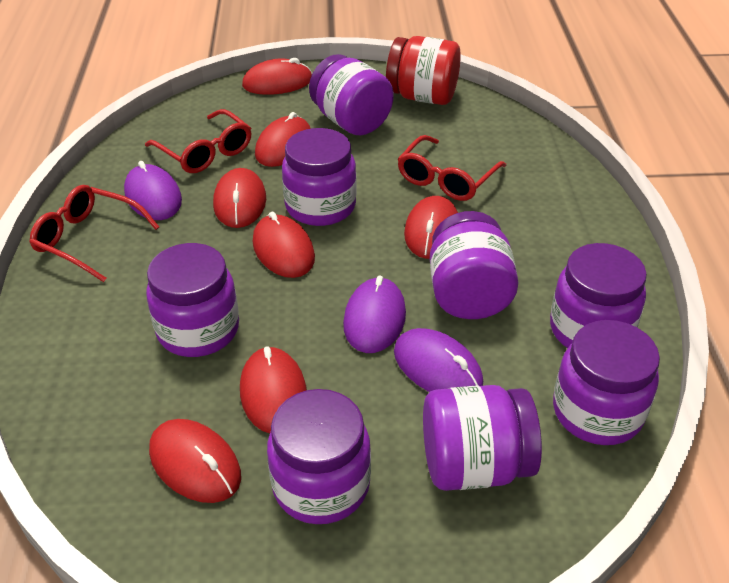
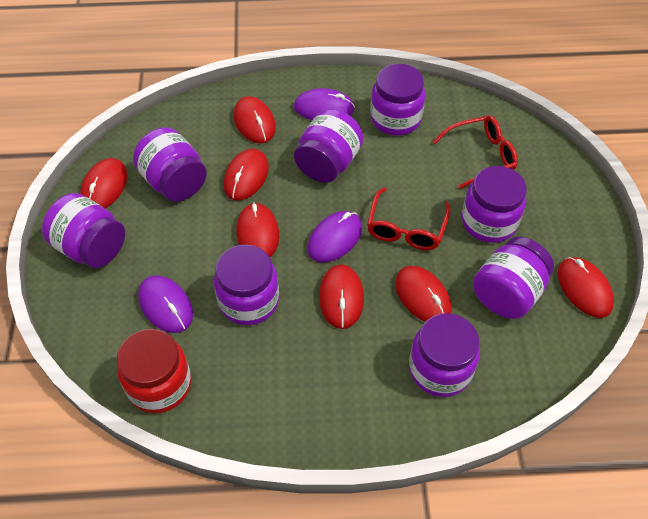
red glasses: [29,185,159,282] [145,109,251,173] [398,135,506,201] = 3 -> [367,187,451,250] [433,116,518,189] = 2

